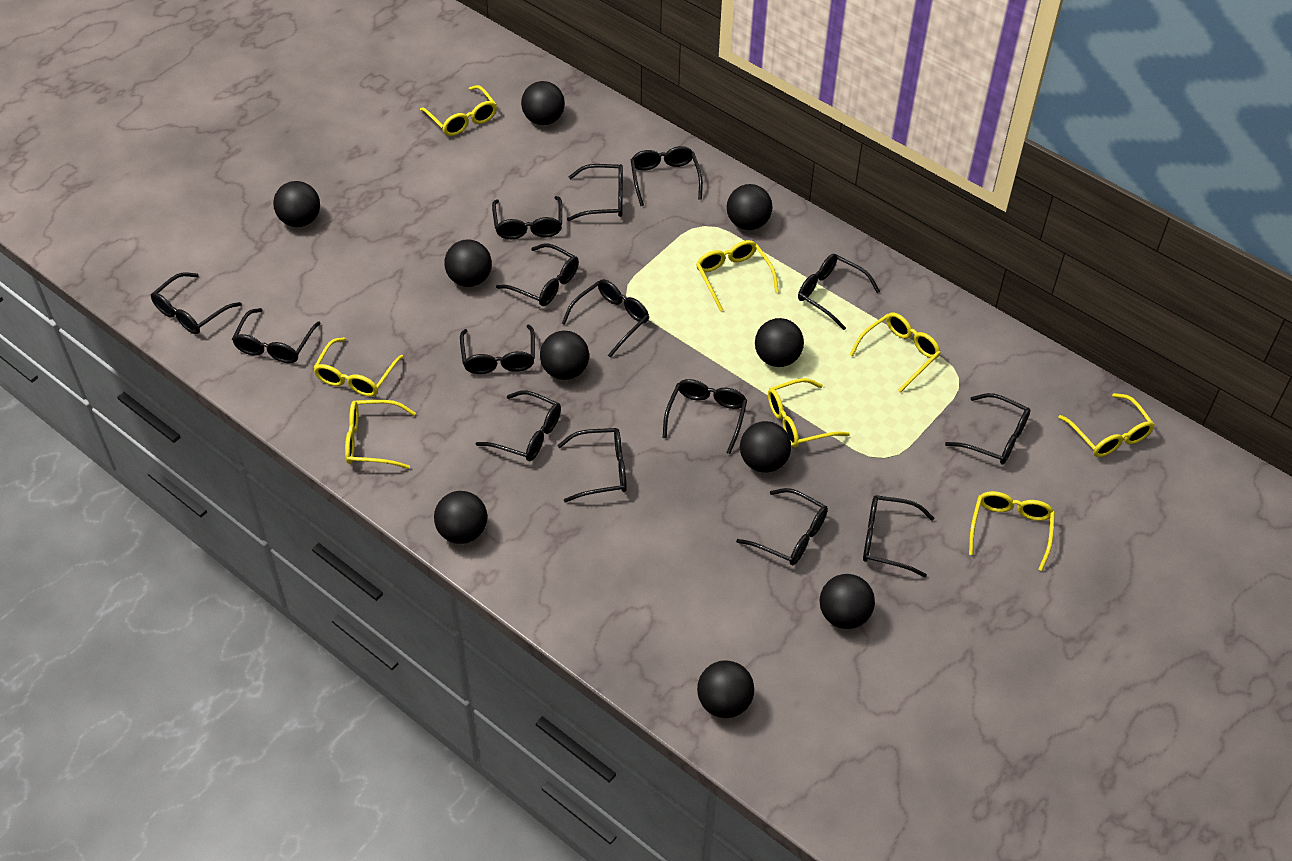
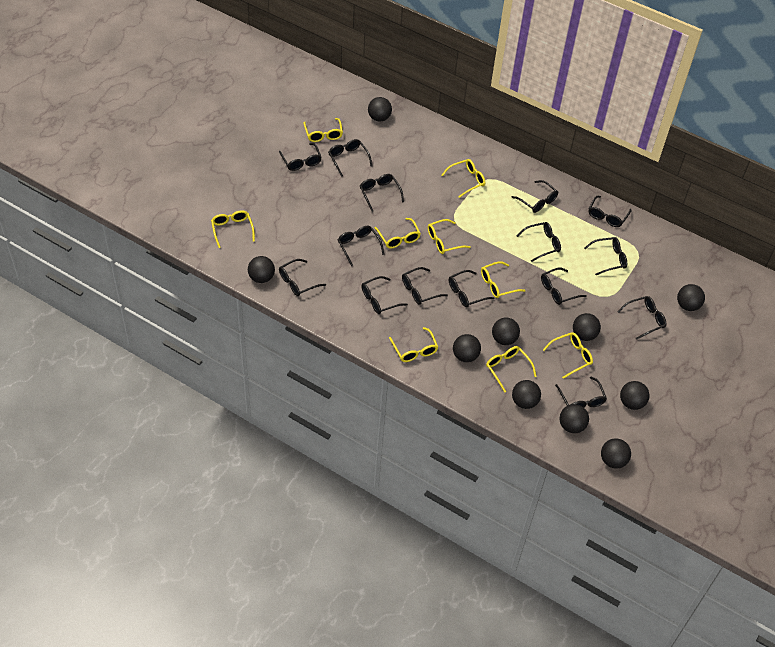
yellow glasses: [313,337,403,396] [345,400,416,469] [420,85,497,136] [696,240,779,311] [768,378,850,448] [850,313,941,393] [969,491,1055,571] [1058,393,1155,457] = 8 -> [211,210,255,248] [303,118,343,142] [375,218,421,248] [389,327,438,362] [428,219,471,254] [442,159,485,198] [481,261,526,298] [486,346,537,393] [543,332,593,379] = 9

